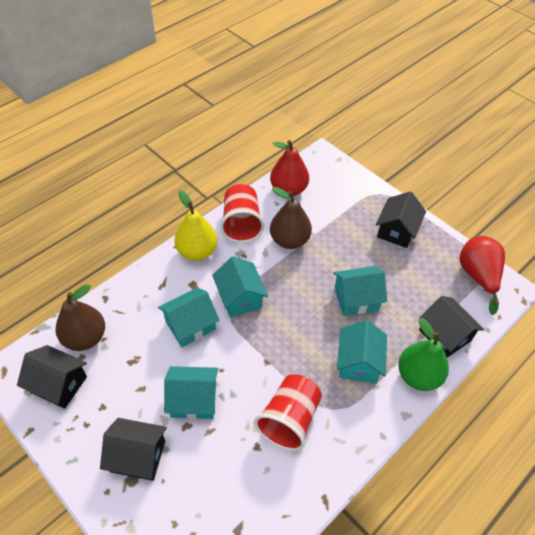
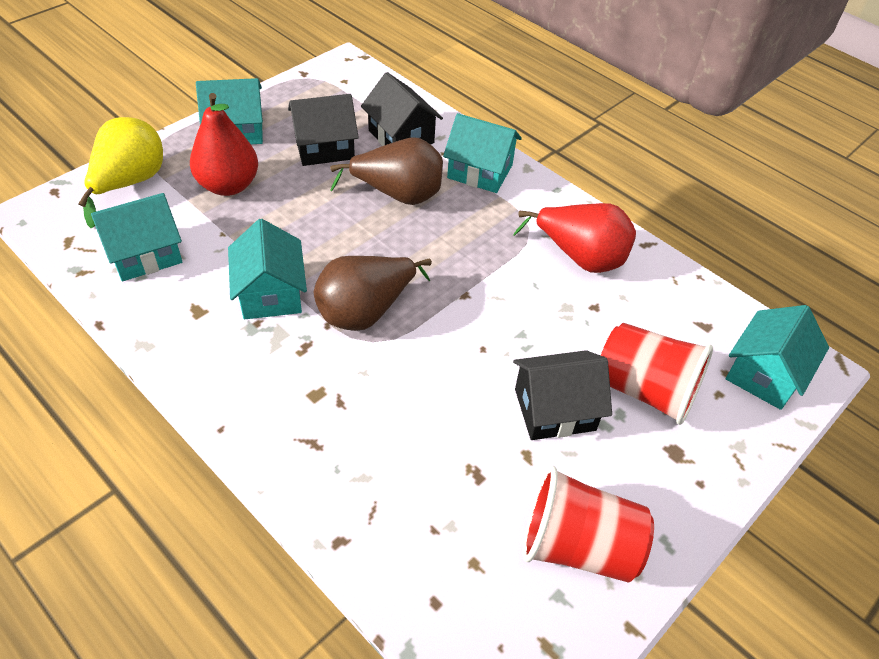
black house: [17,345,87,409] [100,418,167,481] [376,191,426,248] [419,296,484,357] = 4 -> [288,94,359,166] [361,72,443,146] [513,350,612,440] = 3
green pear: [398,318,449,391] = 1 -> none = 0

